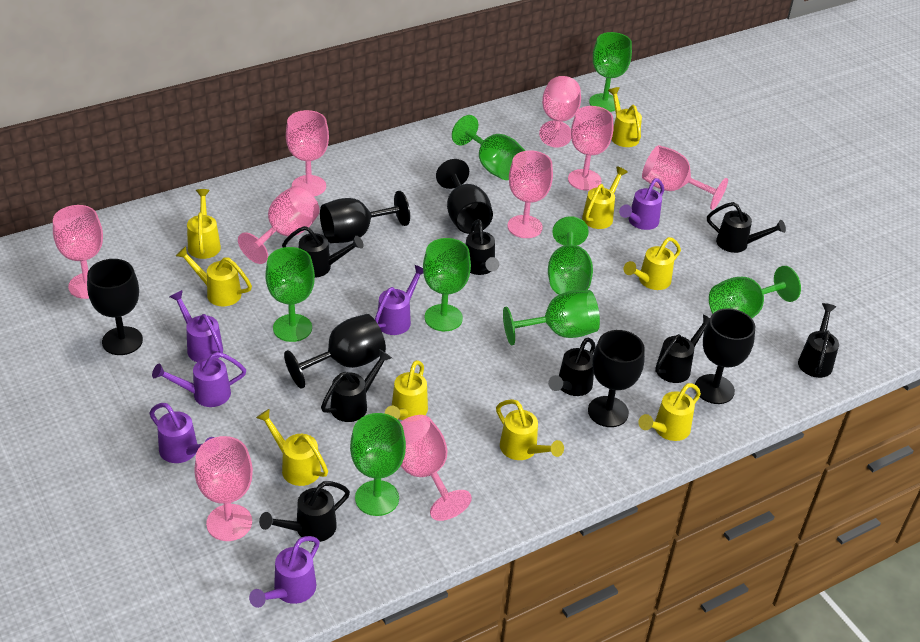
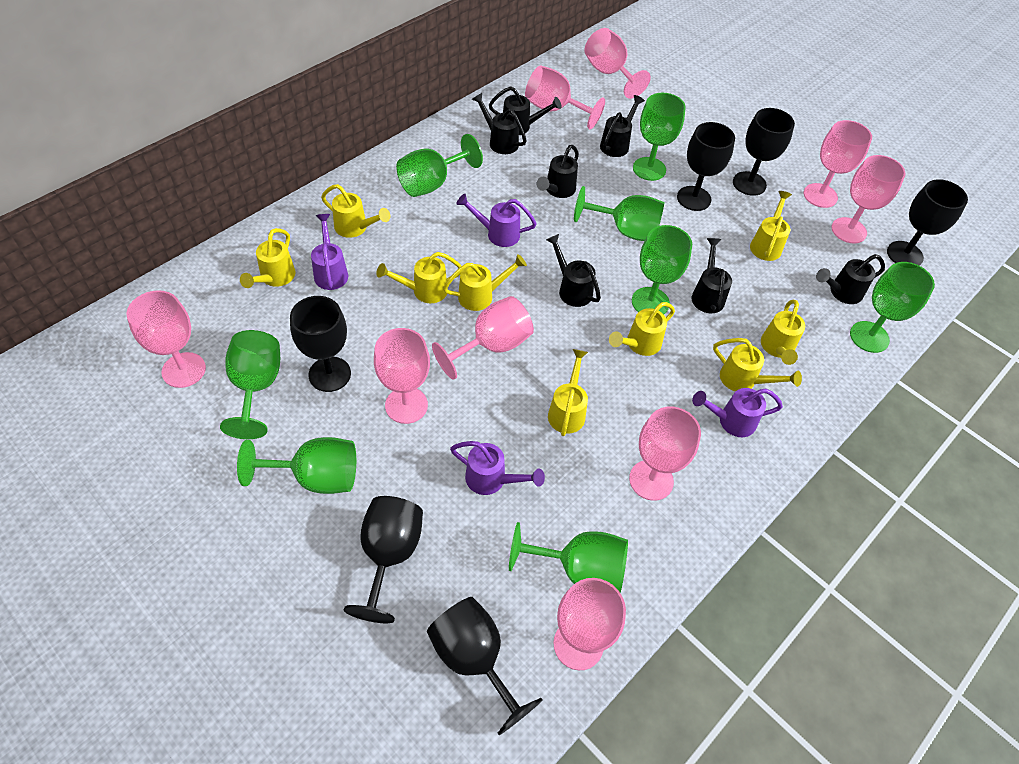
black watering can: [259,481,350,542] [282,226,364,278] [321,350,392,422] [466,219,499,275] [548,338,596,396] [655,314,710,383] [707,202,786,253] [798,303,839,378] = 8 -> [472,93,527,154] [489,86,562,135] [537,145,579,198] [546,234,601,307] [600,95,645,157] [692,238,732,313] [816,254,885,304] = 7
purple watering can: [149,403,215,463] [152,352,246,407] [169,290,223,362] [249,536,320,608] [375,265,423,335] [619,178,664,230] = 6 -> [311,214,348,290] [450,441,545,495] [456,194,537,247] [692,388,783,437] = 4

